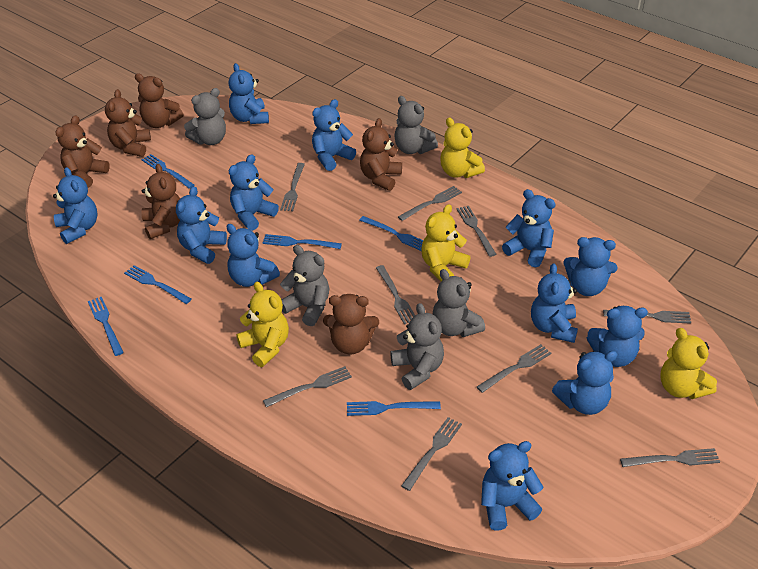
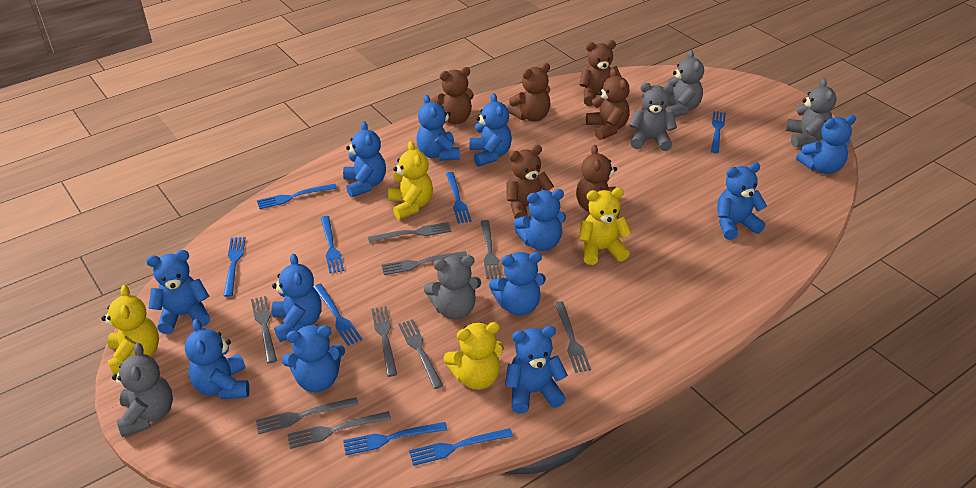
blue fork: [88,297,124,356] [124,265,192,304] [141,154,194,189] [262,234,342,249] [347,401,441,416] [359,216,424,251] = 6 -> [224,237,245,297] [257,184,337,209] [313,284,362,346] [321,216,344,273] [343,422,447,455] [409,428,513,466] [446,172,472,224] [711,111,726,153] = 8

